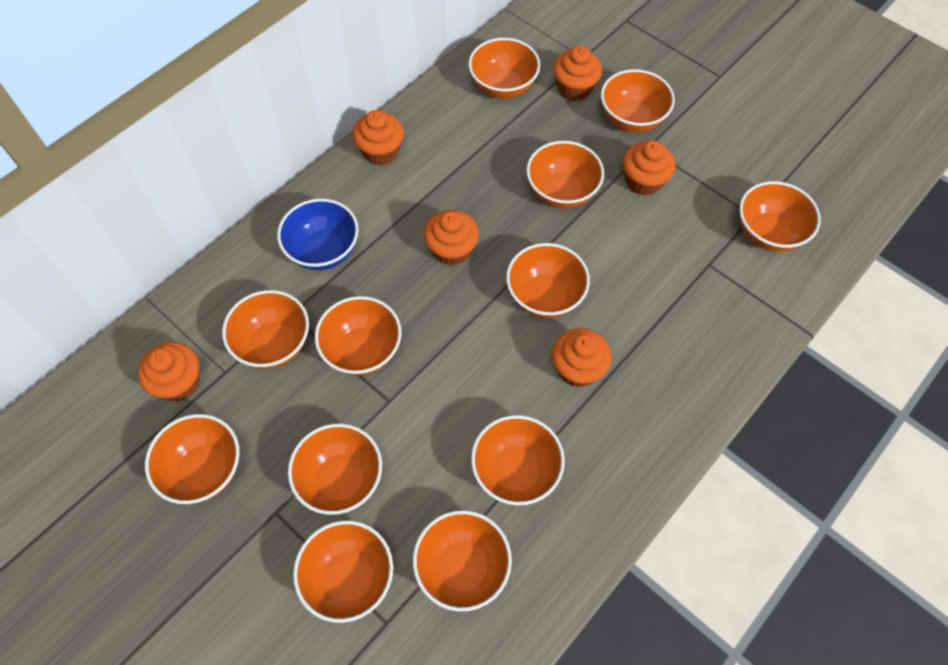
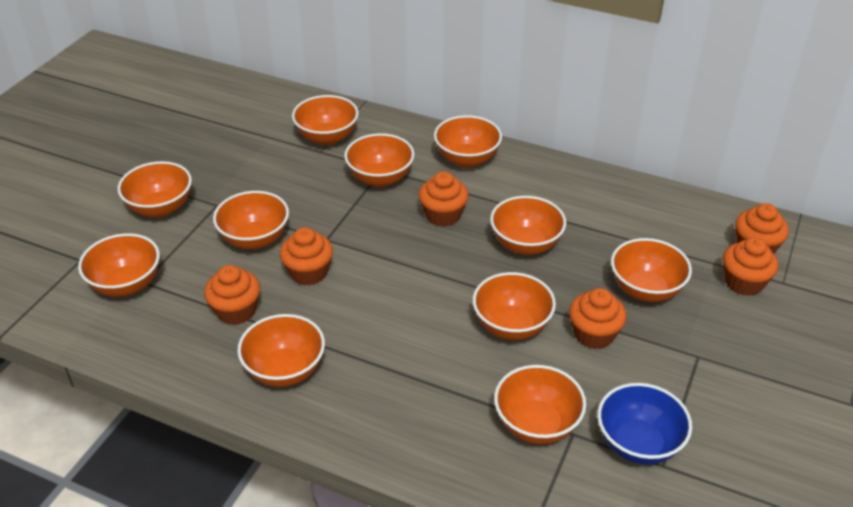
orange bowl: [145,414,240,504] [222,290,309,369] [288,424,382,515] [293,520,393,623] [315,296,402,375] [413,510,512,612] [469,38,540,99] [471,415,565,505] [506,243,590,318] [526,141,604,208] [601,69,675,132] [739,181,821,252] = 12 -> [78,233,160,297] [118,161,192,217] [213,191,289,249] [237,314,325,387] [292,95,359,145] [344,133,414,187] [434,115,502,167] [473,272,556,340] [490,196,566,255] [494,365,586,444] [611,238,692,302] = 11

